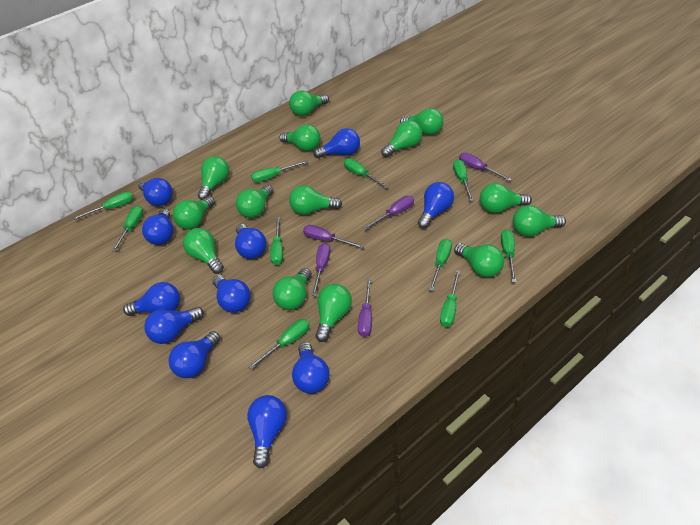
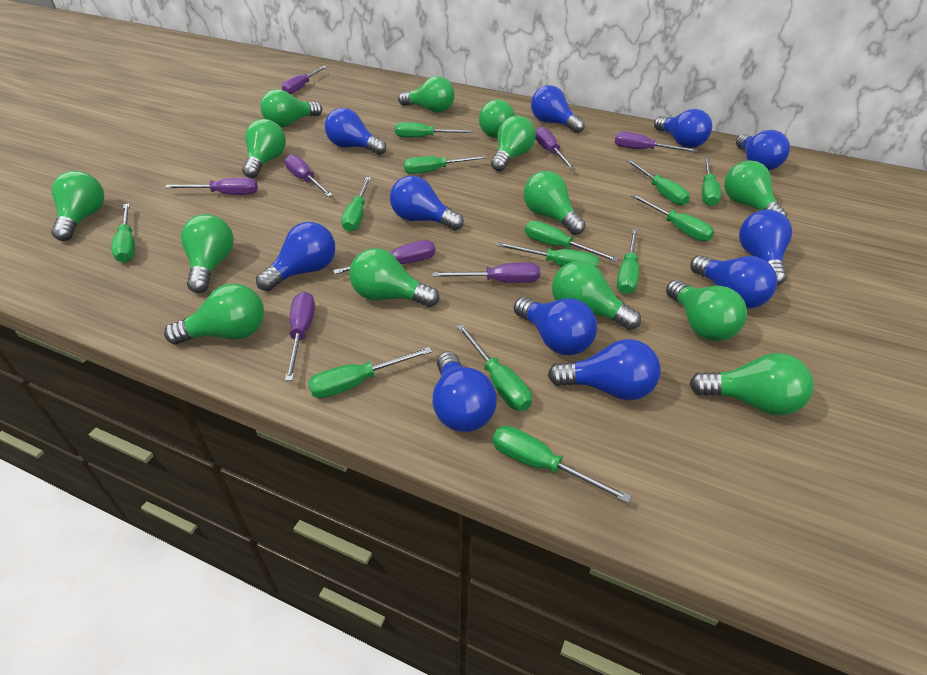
green screwdriver: [73,192,133,220] [112,205,144,252] [248,319,310,369] [251,160,308,182] [270,217,283,265] [344,158,388,188] [429,239,452,291] [440,270,460,327] [453,159,473,201] [501,229,516,282] = 10 -> [111,203,135,263] [308,347,432,398] [341,177,371,232] [395,122,473,138] [404,156,487,174] [457,324,532,411] [492,426,631,503] [497,242,599,267] [525,221,619,262] [617,229,639,294] [627,160,690,206] [631,194,714,241] [702,158,721,206] = 13
purple screwdriver: [303,225,364,248] [311,243,331,296] [358,278,372,337] [363,196,414,230] [459,153,512,181] = 5 -> [165,178,258,195] [282,66,327,94] [285,154,333,197] [285,292,315,381] [333,240,436,274] [433,263,540,283] [535,127,575,169] [615,132,697,152] = 8

